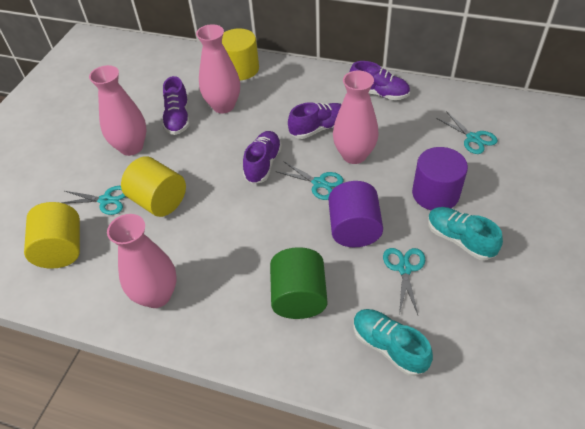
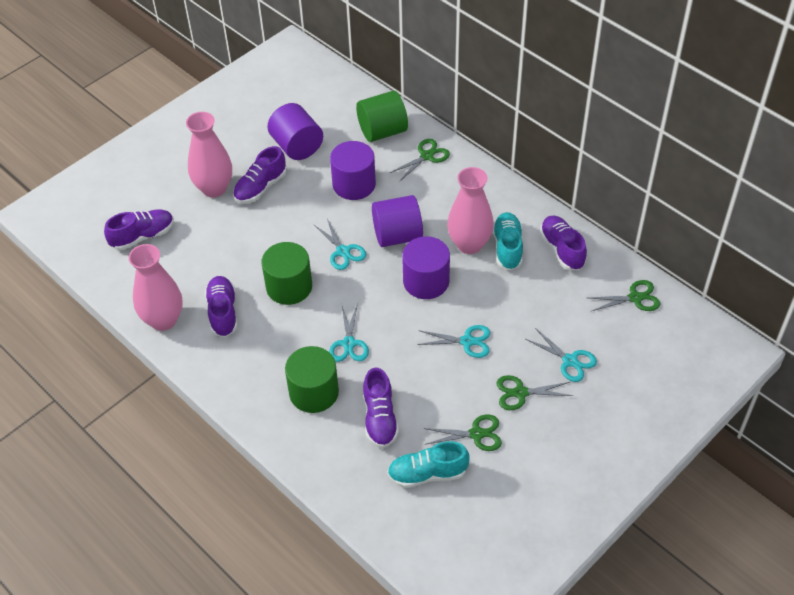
green cylinder: [270,247,327,319] = 1 -> [262,242,312,305] [285,346,339,413] [356,91,408,142] = 3
green scissors: none = 0 -> [390,139,450,182] [423,414,502,451] [496,375,573,410] [589,280,661,311] = 4
pink vase: [89,65,147,156] [107,214,177,308] [196,24,240,113] [333,71,379,164] = 4 -> [129,244,183,331] [186,112,232,198] [447,167,494,254] = 3
purple cylinder: [329,181,383,247] [412,147,468,210] = 2 -> [267,103,323,160] [330,141,376,200] [372,195,423,247] [402,236,450,299] = 4
purple shoe: [162,76,190,135] [243,131,282,184] [288,102,342,139] [350,61,410,100] = 4 -> [104,209,174,250] [205,276,238,337] [233,146,287,203] [363,368,399,448] [540,216,587,271] = 5
yellow cylinder: [24,202,80,269] [121,156,186,217] [222,28,259,80] = 3 -> none = 0

